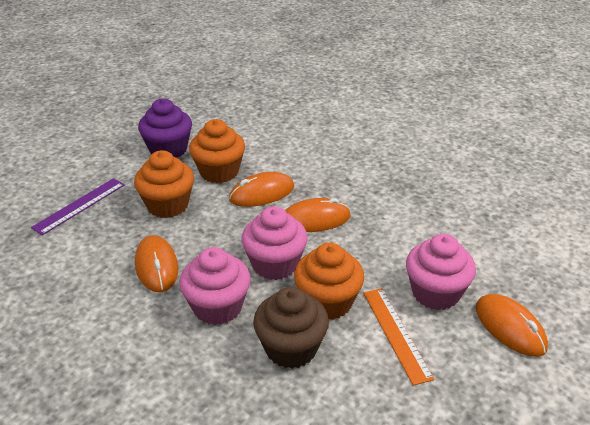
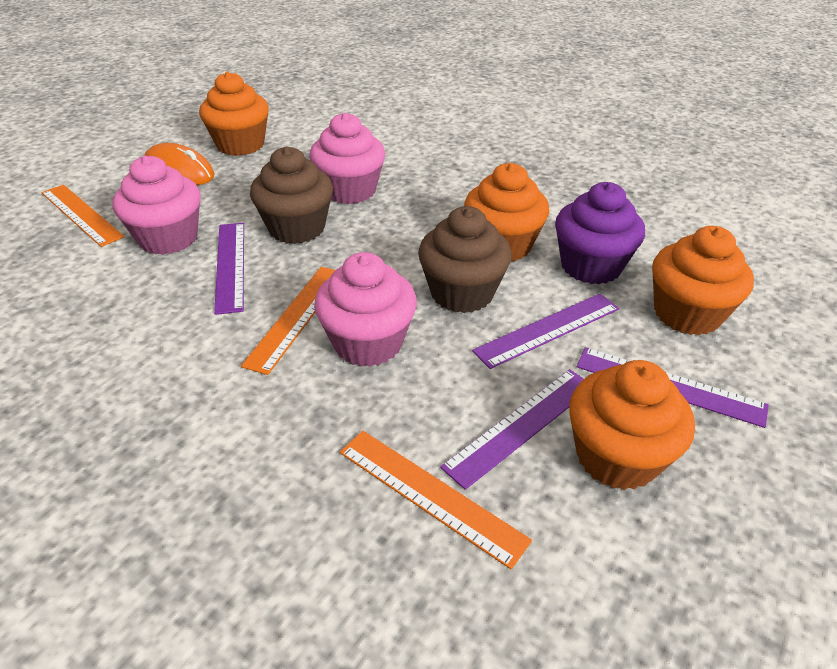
brown cupcake: [253,287,329,369] = 1 -> [250,147,333,244] [418,206,512,313] = 2
orange cupcake: [134,150,194,218] [189,119,245,183] [294,243,364,320] = 3 -> [199,71,269,156] [464,163,549,261] [569,360,695,490] [652,226,754,335] = 4
orange mouse: [135,235,178,292] [229,172,294,207] [285,198,351,232] [476,294,548,357] = 4 -> [144,143,215,185] = 1
orange ruler: [363,288,434,386] = 1 -> [42,185,124,247] [241,267,335,375] [340,431,532,569] = 3
purple ruler: [31,178,125,235] = 1 -> [214,223,244,315] [440,369,584,490] [472,294,619,369] [577,347,769,428] = 4

